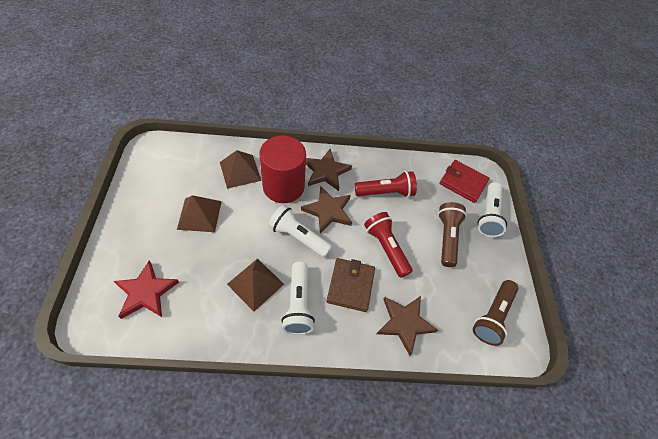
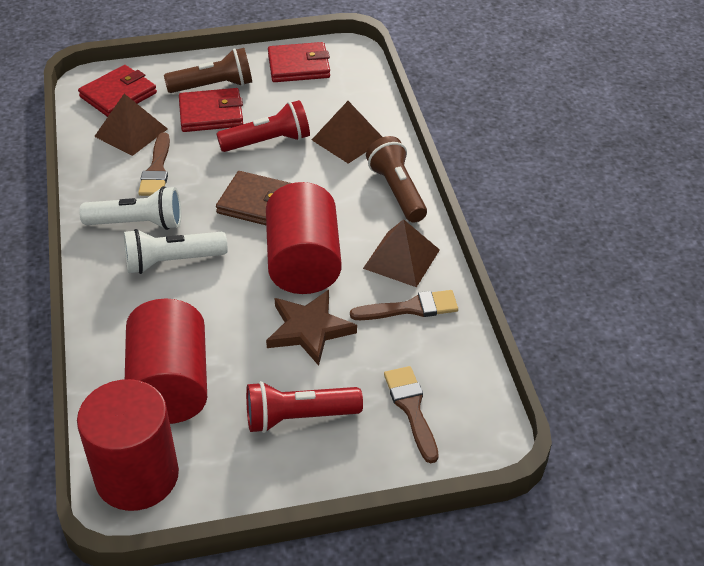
brown brush: none = 0 -> [138,132,170,196] [350,290,458,320] [384,366,439,463] = 3
brown star: [301,186,352,233] [306,149,352,191] [377,296,438,356] = 3 -> [266,290,357,366] = 1
red cylinder: [259,136,306,203] = 1 -> [77,379,179,511] [125,299,207,424] [266,182,342,294] = 3
red star: [114,260,179,319] = 1 -> none = 0
red wallet: [439,160,490,203] = 1 -> [78,65,157,117] [179,88,243,132] [268,42,330,82] = 3
white flashlight: [268,205,332,258] [281,261,315,335] [478,182,507,237] = 3 -> [79,186,182,230] [124,229,227,274] = 2

